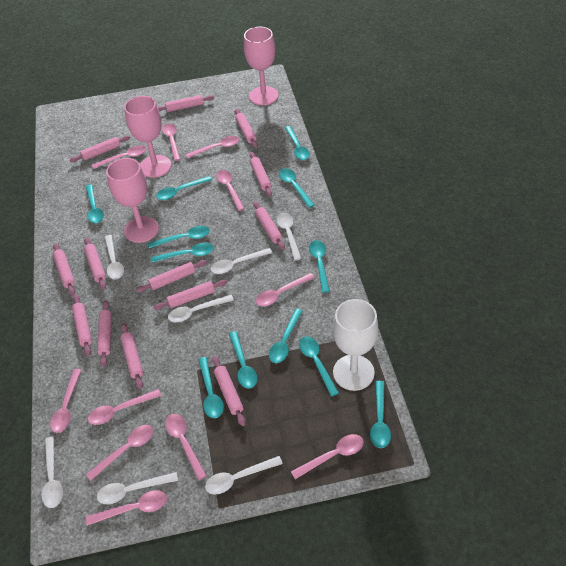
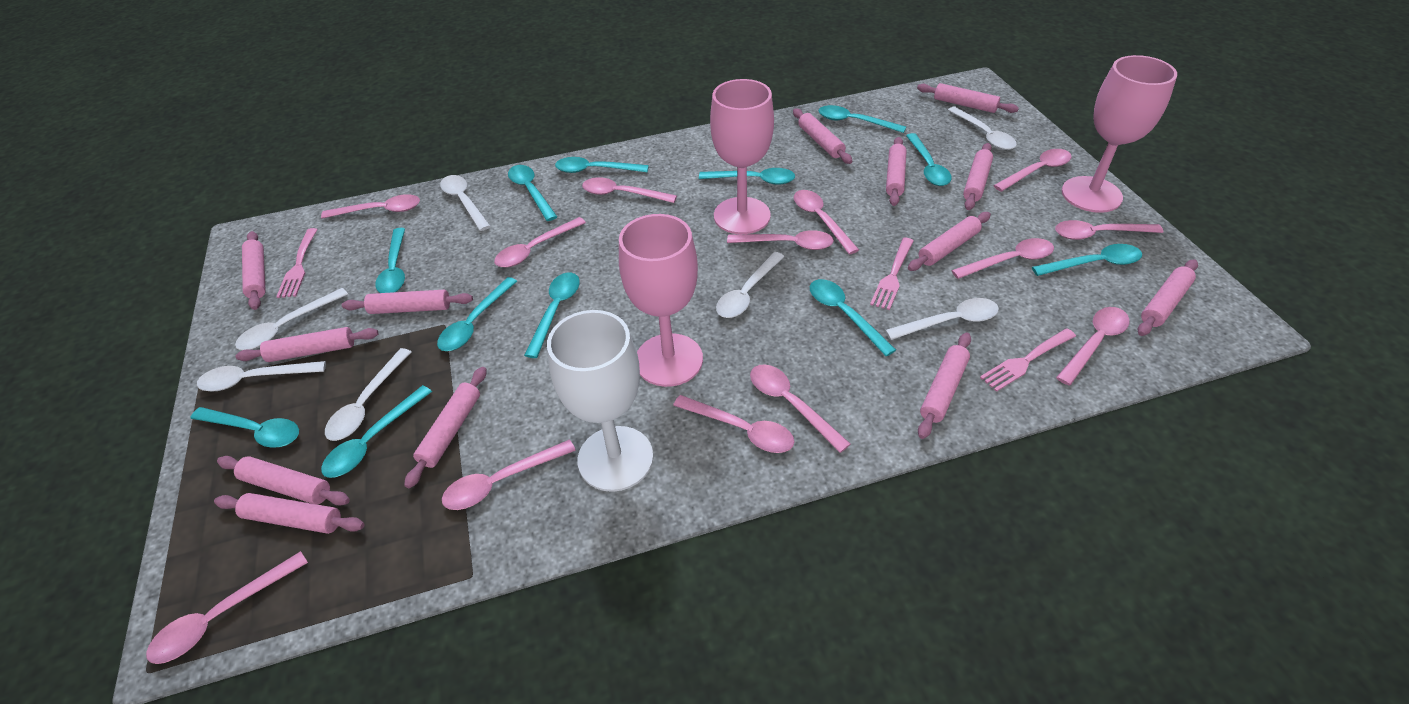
pink fork: none = 0 -> [276,228,318,298] [870,238,914,310] [980,328,1076,392] = 3
pink spoon: [50,369,81,433] [86,425,154,481] [86,490,167,526] [88,389,161,425] [92,145,146,169] [162,123,180,161] [165,414,207,481] [185,136,239,159] [216,170,245,211] [255,273,315,306] [291,434,364,479] = 11 -> [146,551,308,664] [321,194,420,219] [442,439,576,510] [494,217,586,268] [582,177,677,203] [673,395,795,453] [727,230,834,250] [750,364,851,453] [794,190,859,254] [951,238,1054,279] [993,149,1072,192] [1055,220,1163,240] [1056,307,1130,386] = 13

